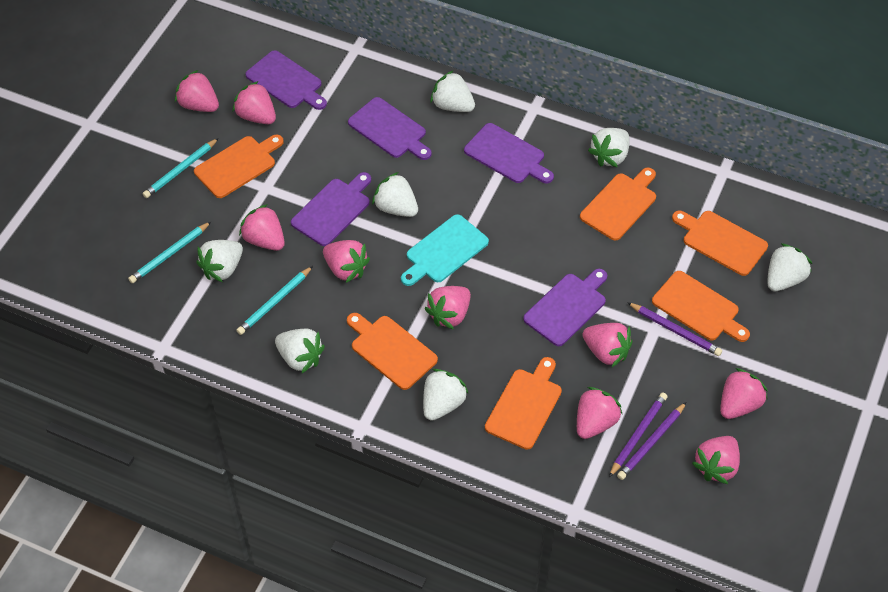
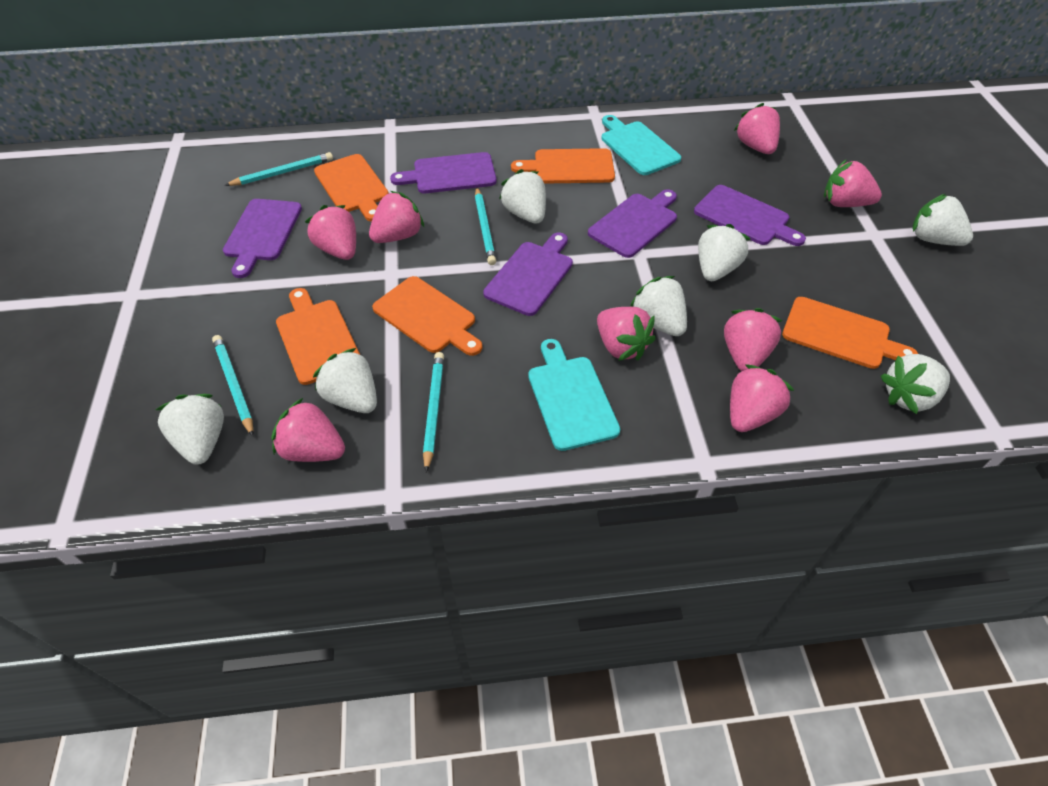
orange cutting board: [194,135,284,198] [347,313,438,390] [485,357,562,450] [580,168,656,240] [652,271,750,342] [672,211,768,276] = 6 -> [276,288,360,385] [314,154,389,222] [372,276,483,356] [511,148,615,184] [782,297,918,369] = 5
pink strawberry: [175,70,219,112] [233,81,276,124] [239,204,285,251] [323,240,370,283] [424,286,471,329] [577,387,622,439] [582,323,633,367] [692,436,740,484] [720,368,768,419] = 9 -> [271,398,345,462] [305,205,356,260] [369,191,424,243] [597,307,656,361] [724,308,782,371] [730,364,794,432] [734,103,780,154] [824,159,882,207] = 8
purple pencil: [609,392,668,477] [617,402,686,480] [627,302,722,356] = 3 -> none = 0
turquoise cutting board: [401,214,489,286] = 1 -> [528,339,620,451] [601,115,681,175] = 2
turquoise pencil: [128,222,211,283] [143,138,219,198] [236,266,313,335] = 3 -> [212,335,254,437] [225,152,333,186] [423,352,444,472] [475,187,496,265] = 4

